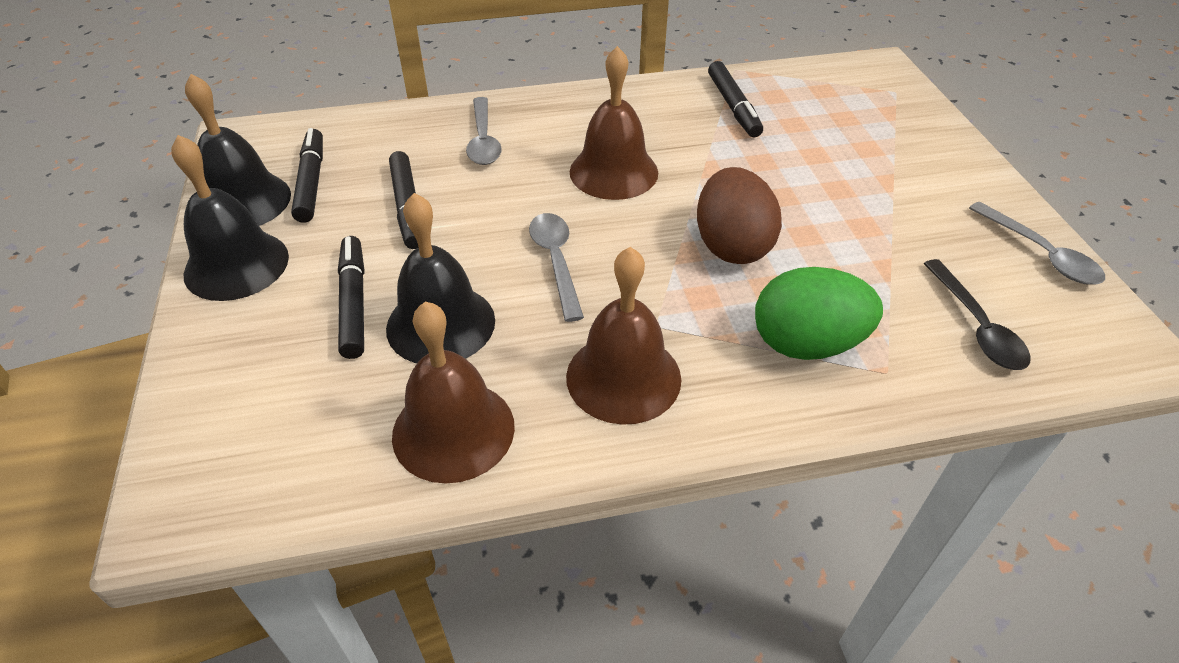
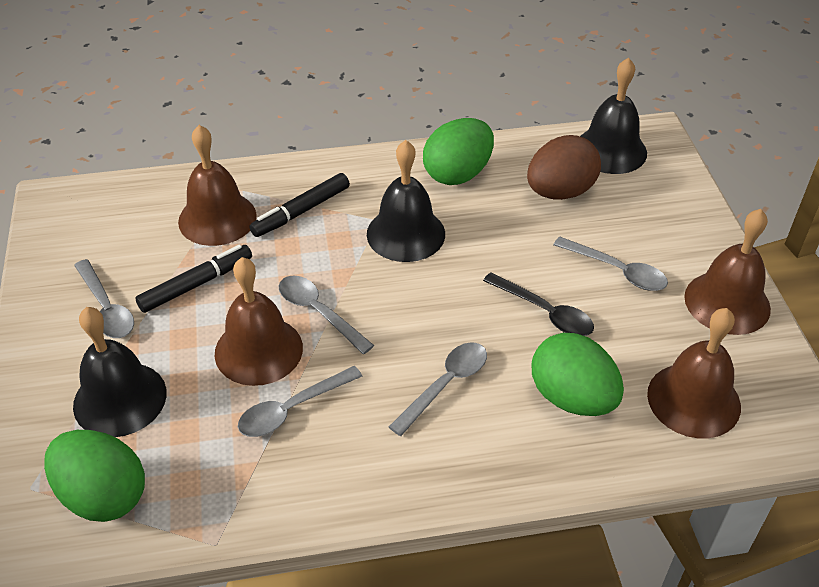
black marker: [291,128,323,223] [338,236,364,359] [389,151,419,249] [708,61,763,137] = 4 -> [135,245,252,313] [249,173,350,237] = 2
brown bell: [392,301,515,483] [566,247,681,425] [570,46,658,200] = 3 -> [178,125,257,246] [215,257,303,386] [647,308,741,438] [684,209,771,335] = 4
green egg: [755,267,883,360] = 1 -> [44,430,145,522] [423,118,494,185] [532,333,624,416] = 3
grey spoon: [466,97,502,165] [529,213,584,322] [969,202,1105,285] = 3 -> [74,259,134,338] [238,366,362,437] [279,276,374,354] [389,342,487,436] [553,237,668,291] = 5

